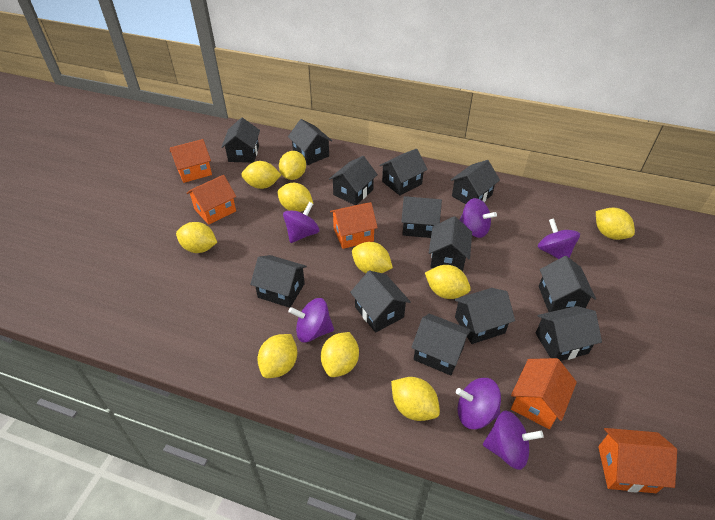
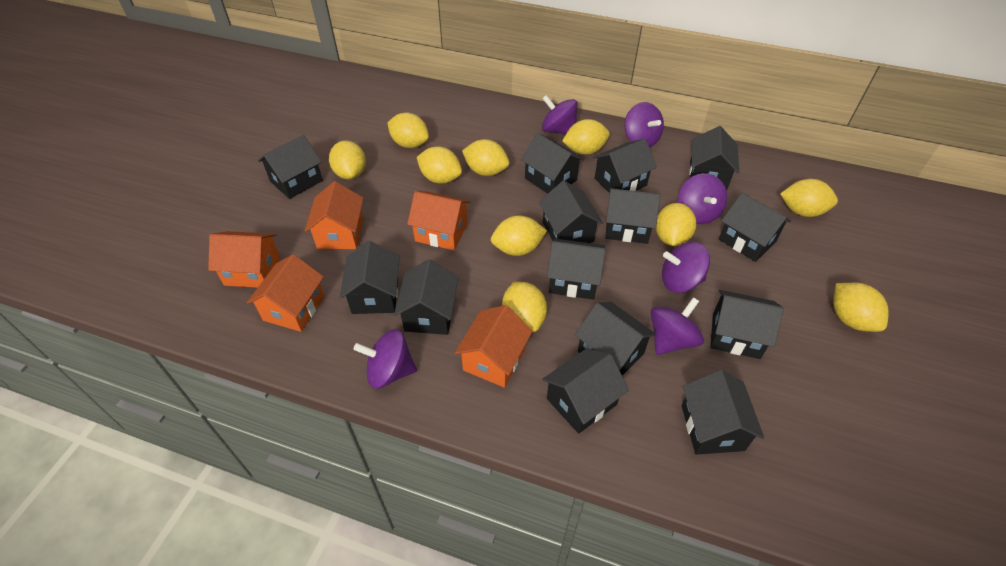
black house: [221,118,260,163] [250,255,307,308] [288,119,332,165] [329,156,378,205] [350,270,411,333] [379,149,428,196] [401,196,442,238] [411,314,471,375] [429,216,472,272] [451,160,500,204] [454,288,515,344] [536,306,602,361] [539,256,596,312] = 13 -> [258,135,323,199] [340,241,400,314] [394,259,459,335] [521,133,584,194] [539,181,603,243] [542,348,629,434] [547,238,606,300] [575,302,656,375] [593,138,657,193] [605,188,660,244] [681,370,764,455] [689,126,739,190] [710,290,784,359] [719,192,791,262] = 14

